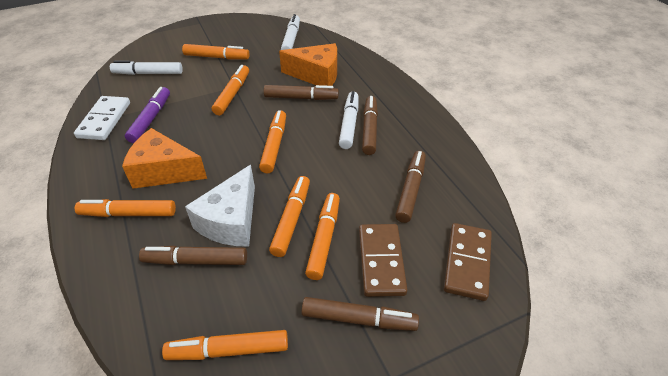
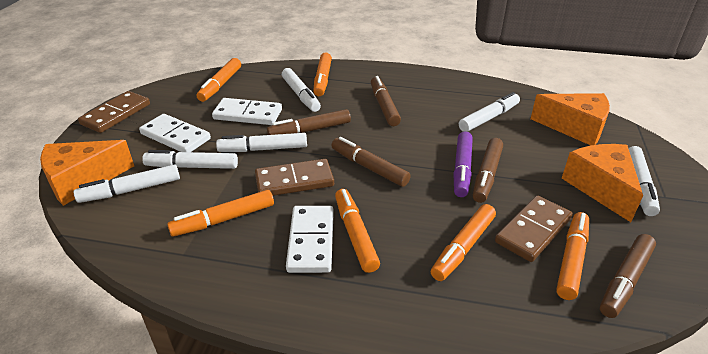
brown domino: [359,224,407,297] [444,223,492,301] = 2 -> [78,91,150,133] [255,159,334,196] [495,195,573,262] = 3
orange cheese: [122,128,207,189] [279,43,337,86] = 2 -> [40,140,134,206] [530,93,610,145] [562,144,643,222] = 3
orange marker: [75,199,176,217] [162,330,288,360] [182,44,250,59] [212,65,249,115] [259,110,286,173] [269,176,310,257] [305,193,340,280] = 7 -> [167,190,274,237] [197,58,241,102] [313,53,332,96] [335,189,380,273] [431,204,496,281] [556,212,589,300] = 6
white cheese: [185,165,255,247] = 1 -> none = 0
white domino: [74,96,130,140] = 1 -> [139,114,211,152] [212,98,282,125] [286,206,334,273] = 3
white marker: [110,61,183,75] [281,14,300,50] [339,91,359,149] = 3 -> [74,164,180,203] [142,150,238,169] [216,133,307,152] [282,68,321,112] [459,92,520,132] [628,146,660,216] = 6

